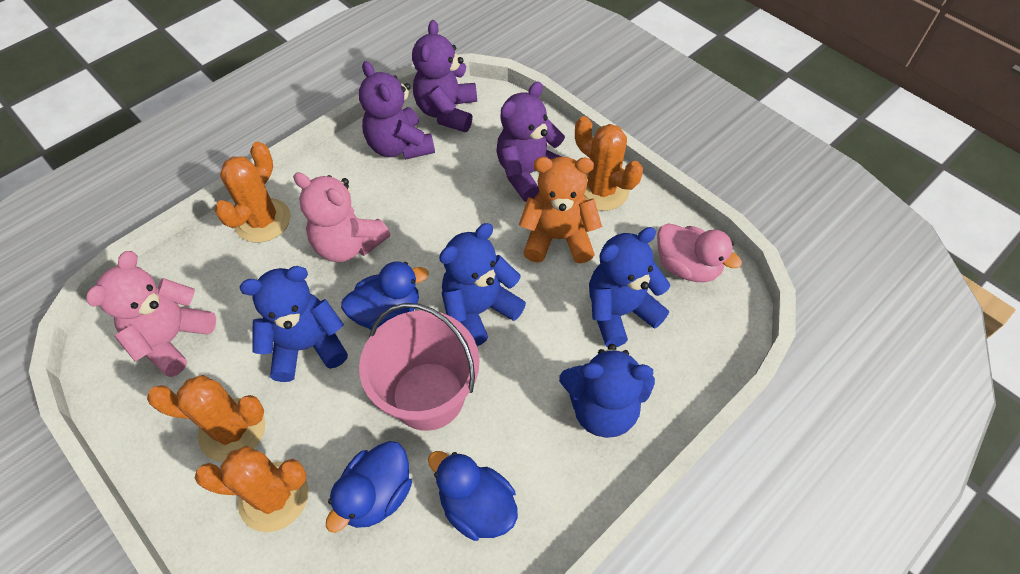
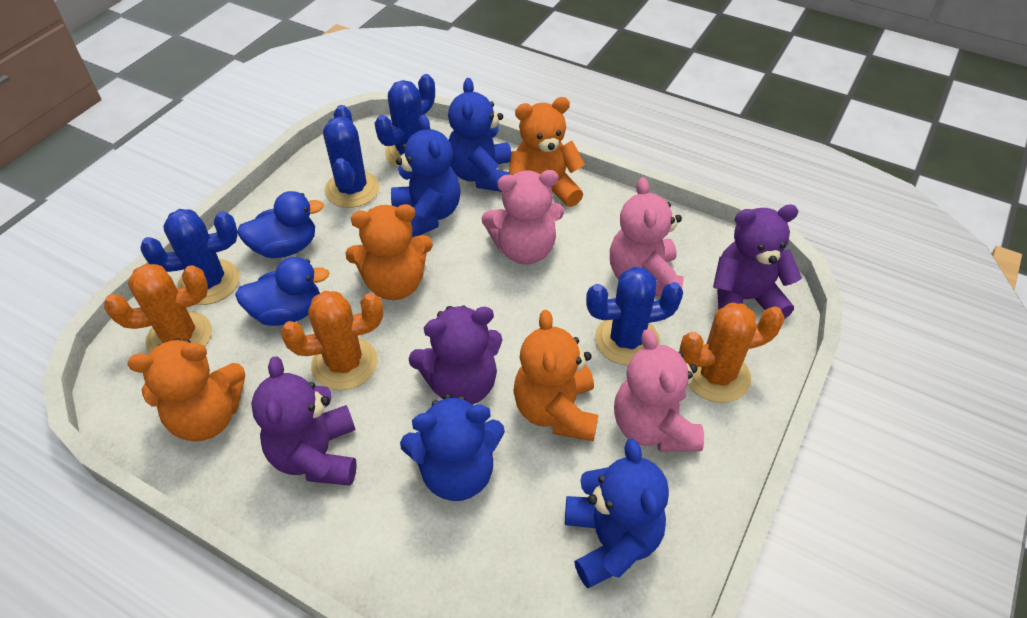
blue cactus: none = 0 -> [141,209,240,305] [323,105,380,208] [375,74,435,167] [586,267,683,366] = 4
blue duck: [326,441,412,533] [341,261,428,330] [428,451,518,541] = 3 -> [235,257,330,326] [237,191,324,258] = 2
orange cactus: [147,375,265,462] [195,446,309,532] [214,142,291,243] [575,116,643,211] = 4 -> [104,264,212,353] [281,291,383,391] [680,303,785,403] = 3
orange teddy bear: [519,157,602,263] = 1 -> [128,338,245,441] [345,204,433,300] [509,97,585,207] [513,310,598,441] = 4
pink bucket: [359,303,479,431] = 1 -> none = 0
pink duck: [657,223,742,282] = 1 -> none = 0
pink teddy bear: [86,251,216,377] [293,172,390,262] = 2 -> [482,170,564,265] [610,177,684,297] [614,329,704,451] = 3

